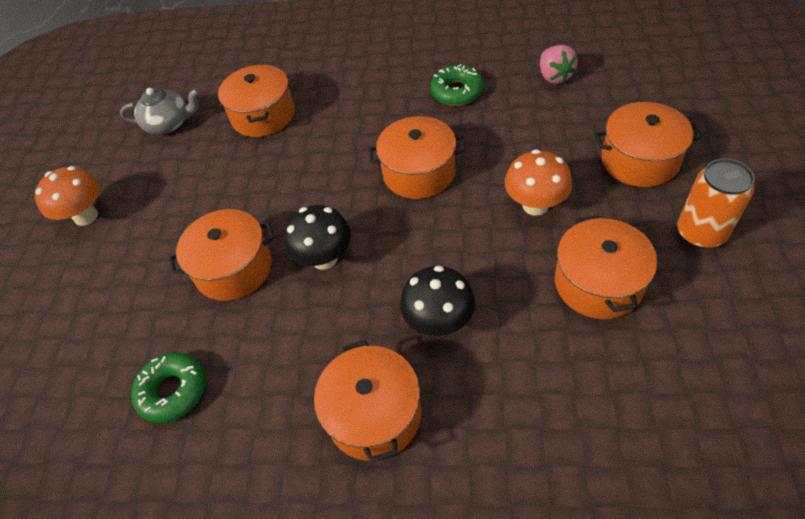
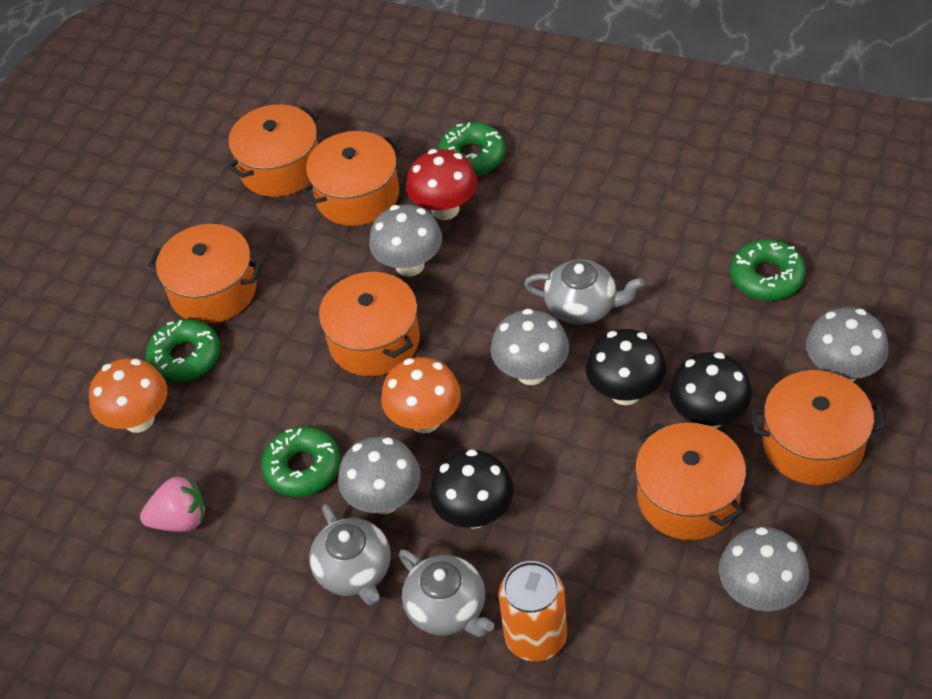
black mushroom: [284,205,351,270] [400,266,475,336] = 2 -> [430,449,513,529] [586,329,666,405] [669,352,752,428] = 3
green donut: [131,352,206,423] [430,64,484,106] = 2 -> [146,319,220,382] [261,426,340,497] [438,122,506,176] [730,239,806,301] = 4
grey mushroom: none = 0 -> [338,436,421,514] [369,204,442,277] [490,309,569,385] [719,527,809,611] [806,307,889,382] = 5
grey teapot: [120,88,199,134] = 1 -> [309,504,391,606] [399,549,494,637] [524,260,644,325] = 3
red mushroom: none = 0 -> [406,149,478,220] = 1

